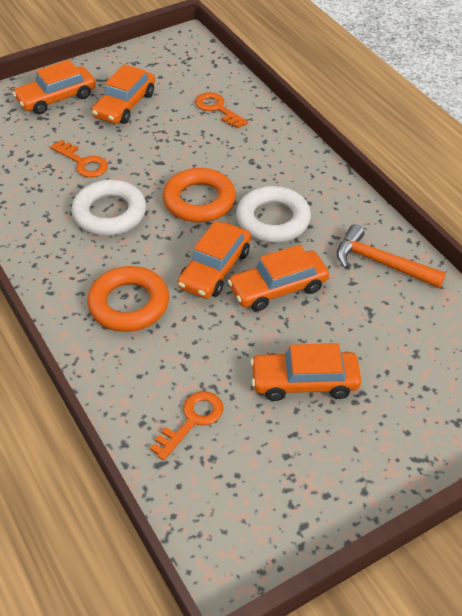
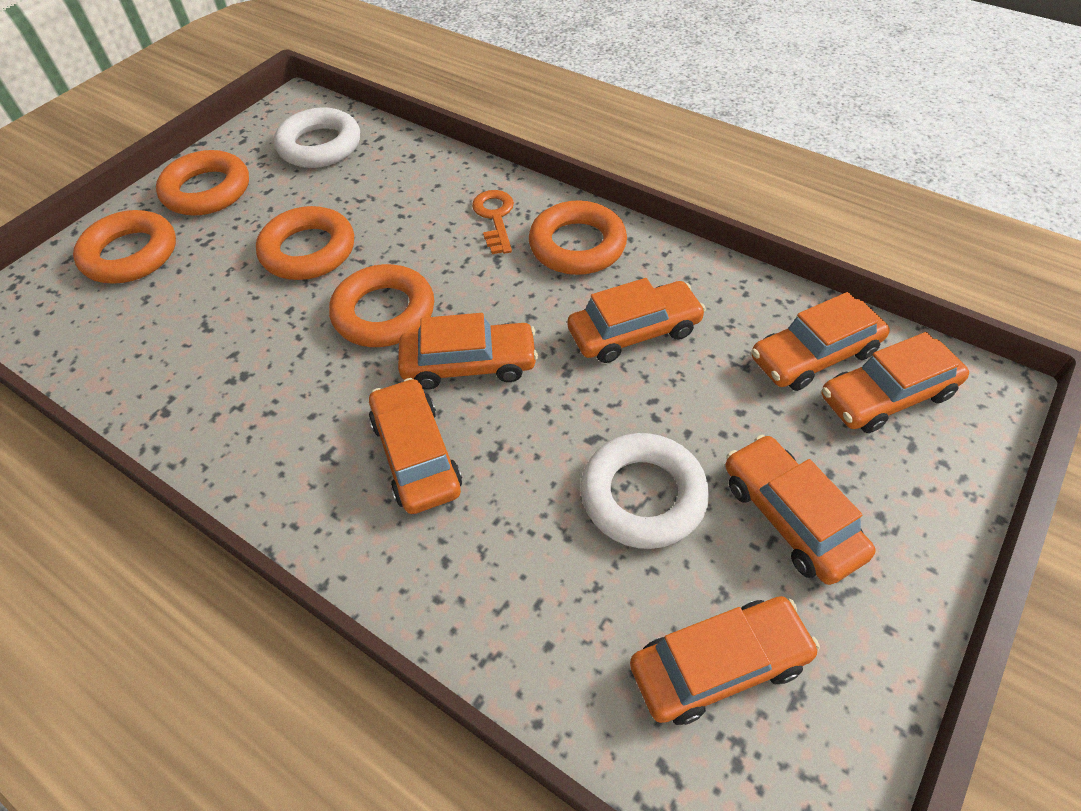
orange car: [13,60,96,114] [92,64,155,124] [177,221,251,299] [228,245,329,311] [250,343,361,401] = 5 -> [369,378,462,514] [398,313,538,390] [568,278,706,363] [630,596,820,725] [725,435,876,585] [752,292,890,391] [821,332,969,433] = 7
orange hammer: [337,224,446,288] = 1 -> none = 0
orange key: [50,140,108,178] [150,391,223,460] [195,92,248,129] = 3 -> [472,190,514,254] = 1
orange ring: [87,266,169,332] [162,168,236,223] = 2 -> [73,210,176,283] [156,150,249,216] [256,206,354,280] [329,264,434,347] [529,200,627,275] = 5

